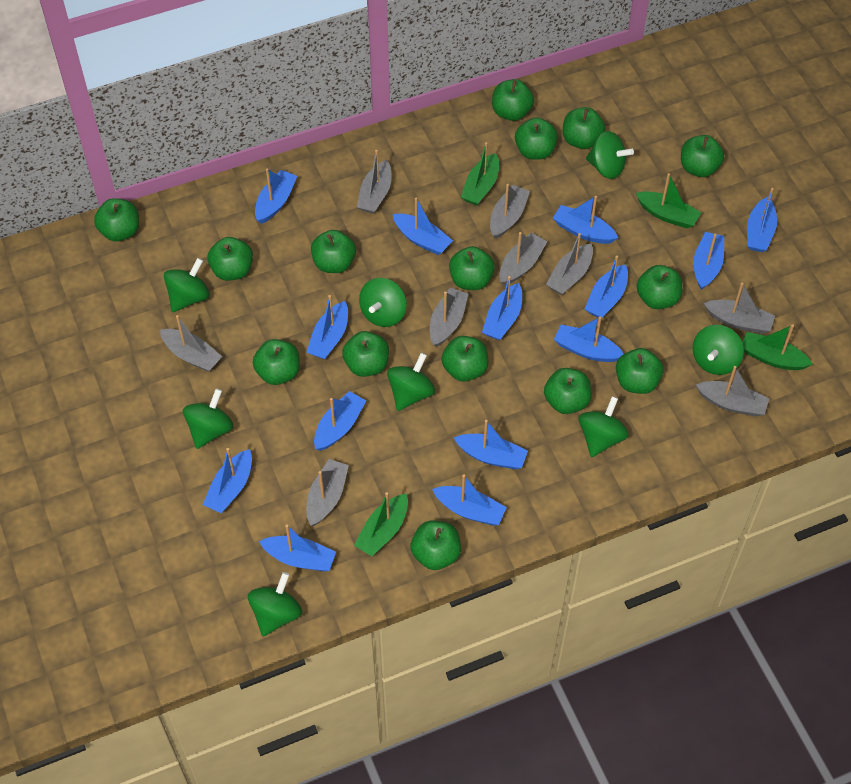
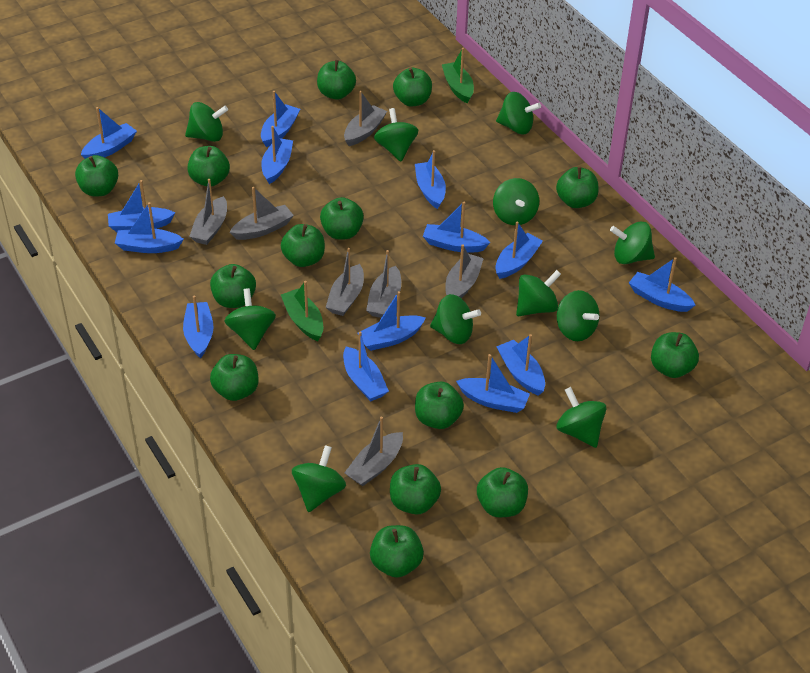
green apple: [94,198,139,242] [207,237,253,281] [253,339,300,385] [311,230,356,273] [342,331,389,377] [411,521,461,570] [441,336,488,381] [449,246,495,290] [492,79,534,121] [515,118,558,160] [544,368,592,414] [563,107,605,149] [616,348,664,394] [637,265,682,309] [681,135,724,177] = 15 -> [75,155,118,197] [187,146,230,187] [210,264,256,308] [210,354,258,401] [281,224,325,267] [317,60,356,100] [320,197,364,240] [370,525,424,578] [390,464,441,515] [393,68,432,107] [415,382,464,429] [477,467,528,517] [556,167,599,208] [651,332,699,378] = 14
green boat: [354,492,408,556] [461,142,499,206] [636,173,701,228] [742,324,813,370] = 4 -> [281,281,323,341] [442,48,474,104] = 2
green spinning top: [164,258,210,312] [183,388,234,449] [248,572,302,637] [359,278,407,327] [387,353,435,411] [579,396,629,457] [586,131,634,179] [692,325,744,375] = 8 -> [185,102,228,142] [225,288,276,350] [292,445,346,512] [374,108,418,161] [430,294,481,344] [493,178,539,225] [496,92,541,134] [516,270,561,316] [557,290,599,341] [557,387,606,448] [610,221,655,264] = 11
grey boat: [160,315,222,372] [307,459,349,526] [357,150,392,214] [430,288,469,347] [490,184,530,239] [499,232,547,285] [546,233,593,295] [696,366,769,417] [704,282,775,334] = 9 -> [189,179,227,245] [230,187,294,240] [326,248,364,316] [344,91,387,146] [344,417,403,486] [366,250,401,318] [445,244,484,298] = 7

